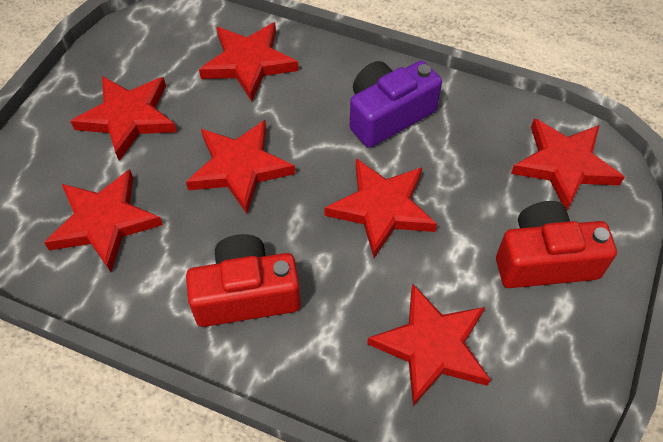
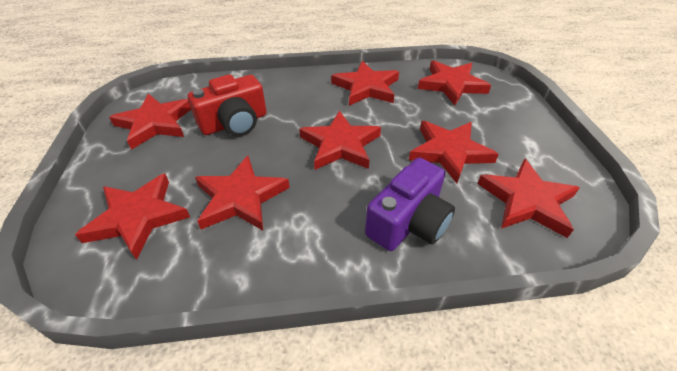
red camera: [186,234,301,327] [496,201,617,288] = 2 -> [188,74,267,136] = 1
red star: [44,169,163,272] [70,76,177,161] [186,120,295,214] [199,22,299,101] [325,158,437,258] [367,284,490,406] [511,118,624,210] = 7 -> [75,173,190,260] [109,94,191,150] [195,156,290,231] [299,111,381,170] [331,61,399,106] [409,121,499,183] [418,60,491,105] [478,158,580,238] = 8

